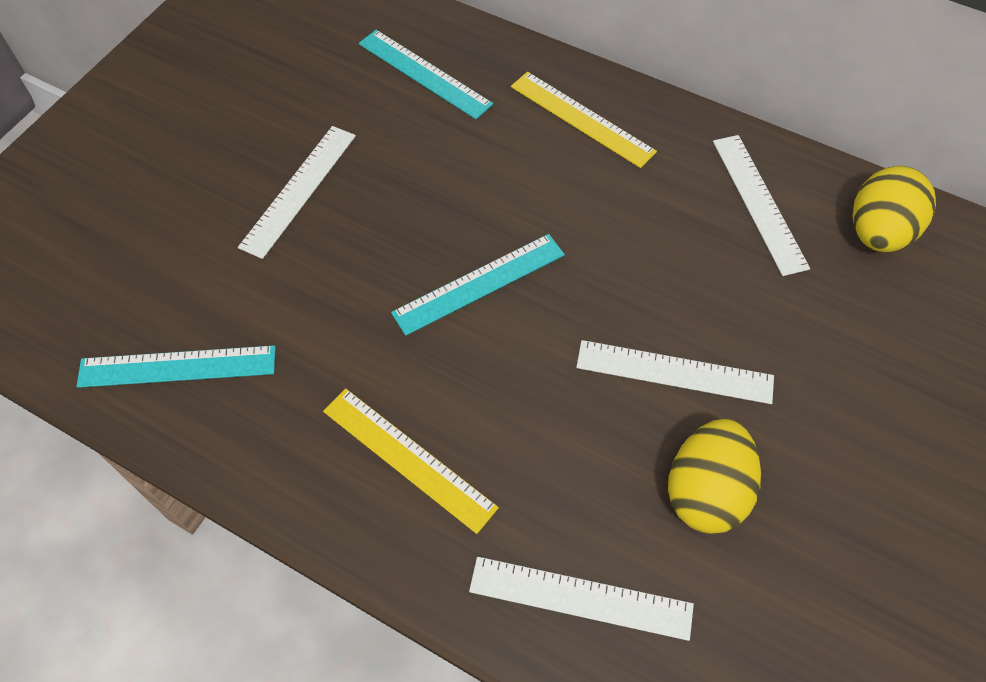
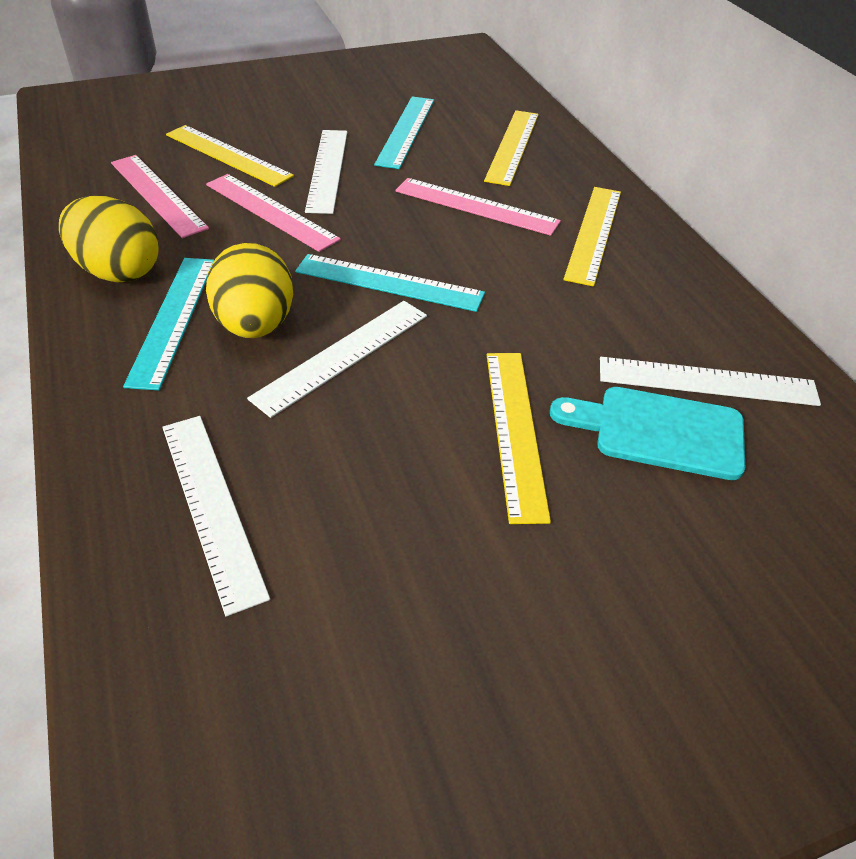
pink ruler: none = 0 -> [111,155,209,238] [206,174,341,252] [395,178,561,236] = 3
turquoise cutting board: none = 0 -> [550,387,745,480] = 1
yellow ruler: [323,388,499,534] [511,72,657,168] = 2 -> [166,125,294,187] [484,110,539,186] [487,353,551,524] [563,187,621,286] = 4

